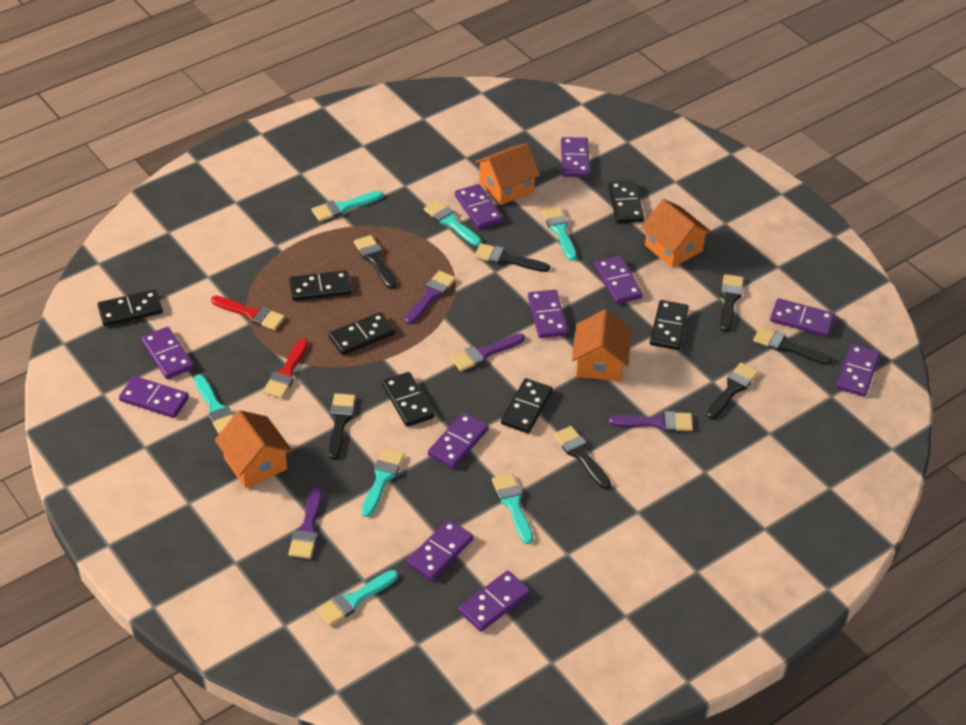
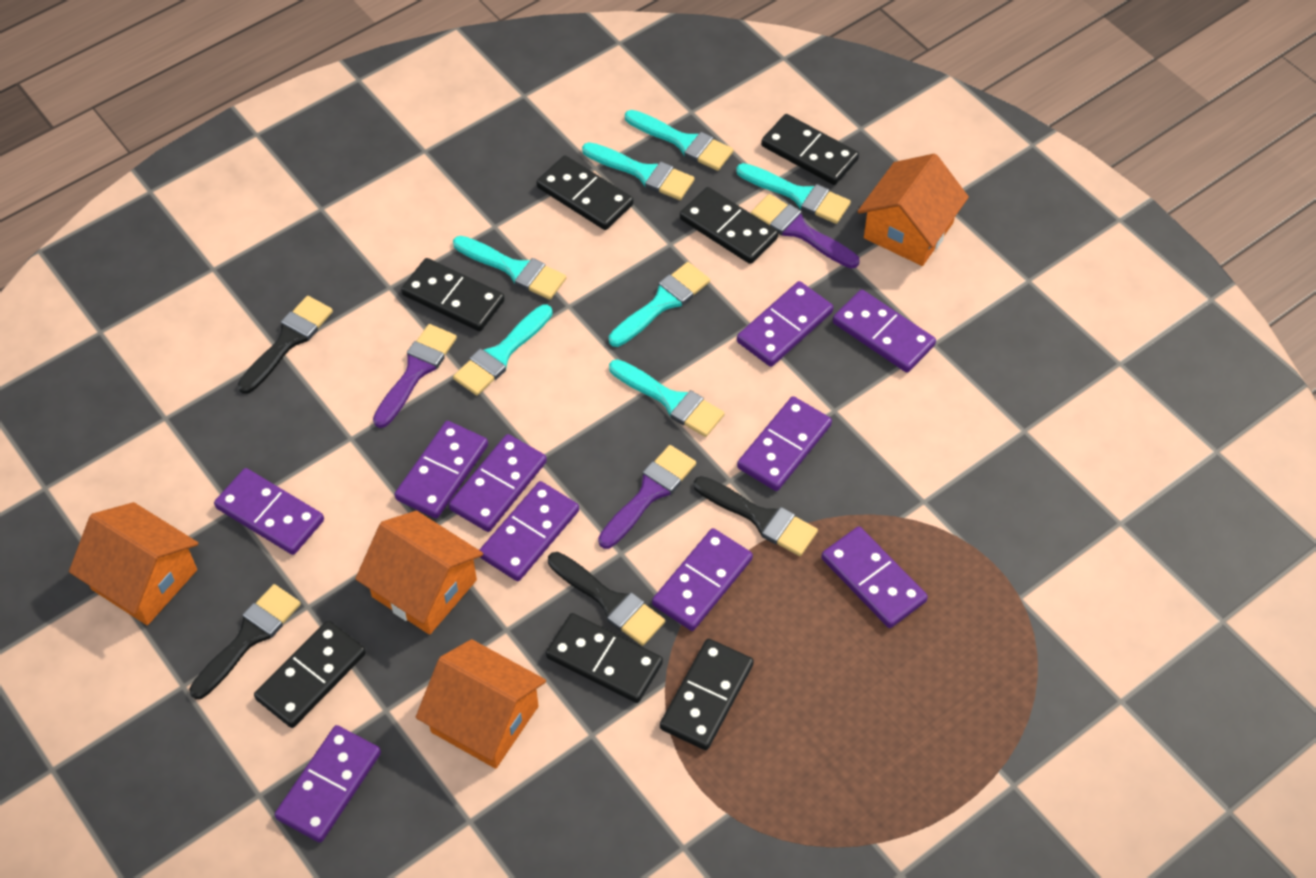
black brush: [328,393,356,460] [354,235,396,289] [474,243,550,272] [553,426,611,489] [707,363,759,419] [720,274,744,332] [753,327,832,365] = 7 -> [189,584,301,699] [238,296,333,394] [548,552,665,646] [694,476,818,556] = 4
purple brush: [288,487,322,559] [405,271,456,324] [450,333,525,371] [609,411,693,432] = 4 -> [373,324,457,428] [598,445,696,549] [751,194,859,268] = 3
purple domino: [119,376,189,418] [141,327,194,379] [407,519,473,581] [428,412,489,469] [455,184,503,229] [458,571,531,632] [528,290,568,338] [561,137,590,177] [595,256,643,304] [770,298,835,337] [836,344,880,397] = 11 -> [214,468,324,555] [275,725,381,843] [395,421,488,518] [449,434,547,532] [479,481,579,581] [652,528,753,631] [737,281,833,367] [737,396,832,491] [821,526,928,628] [833,290,936,373] = 10
red brush: [211,296,285,330] [263,338,308,398] = 2 -> none = 0

